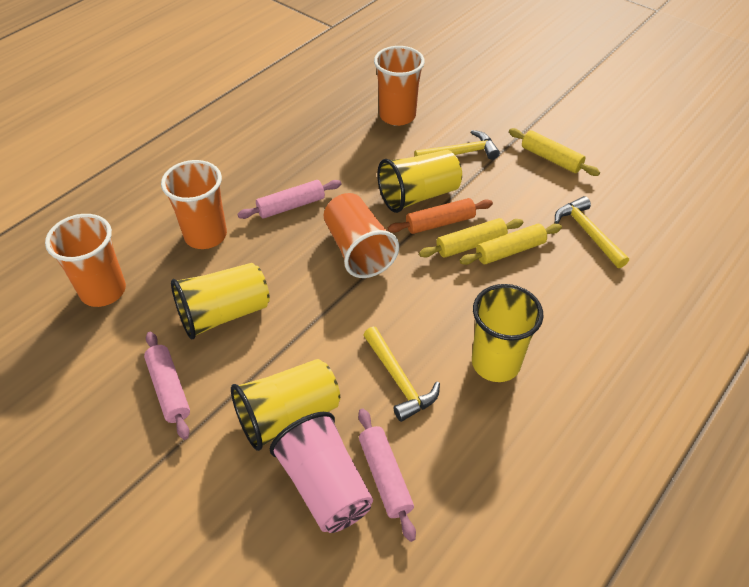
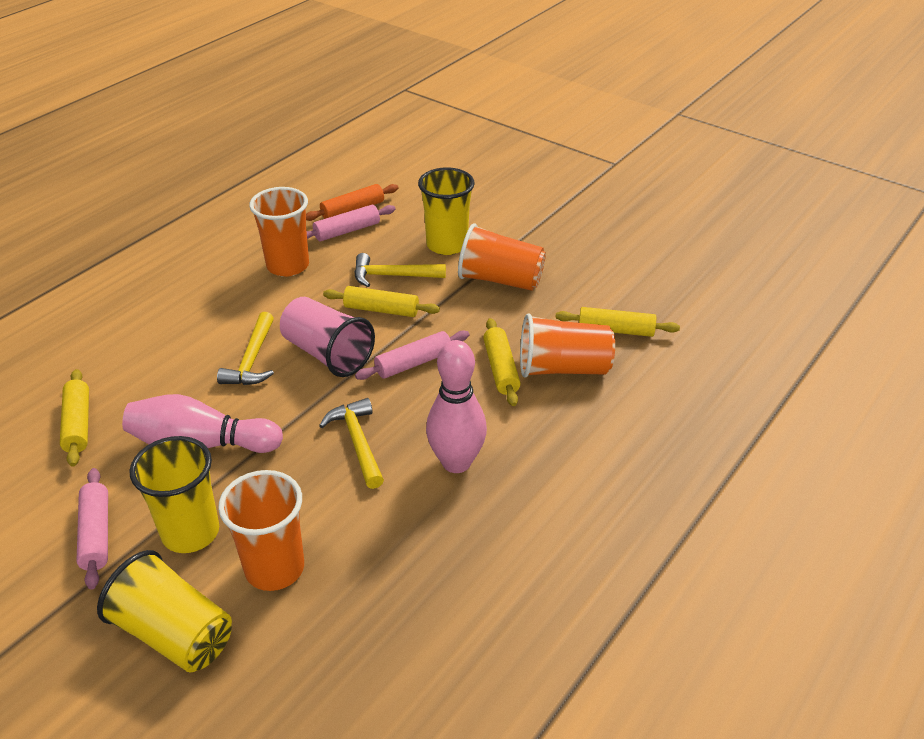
pink bowling pin: none = 0 -> [122,394,283,453] [426,340,487,473] = 2
yellow cup: [171,263,270,339] [231,359,340,451] [377,150,462,213] [472,284,544,382] = 4 -> [97,550,232,673] [130,436,219,553] [418,167,475,255] = 3
yellow rolling pin: [419,218,523,258] [460,224,562,265] [509,128,600,176] = 3 -> [60,369,89,467] [323,286,440,317] [483,318,521,406] [555,307,680,337] = 4

